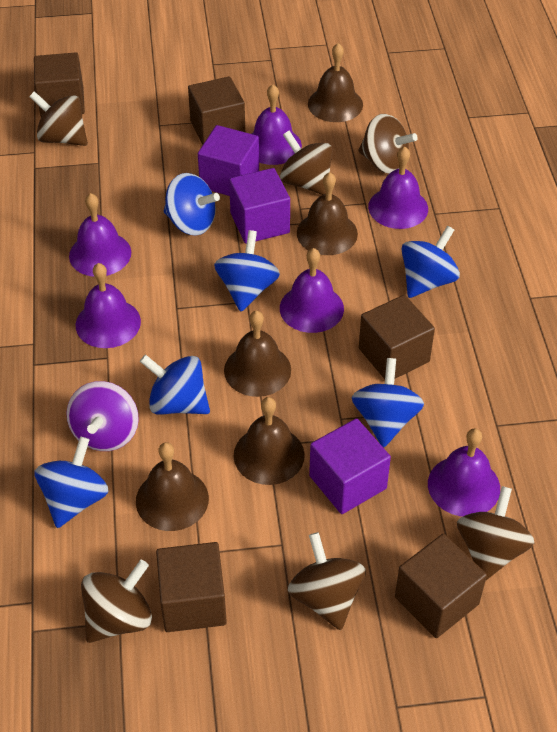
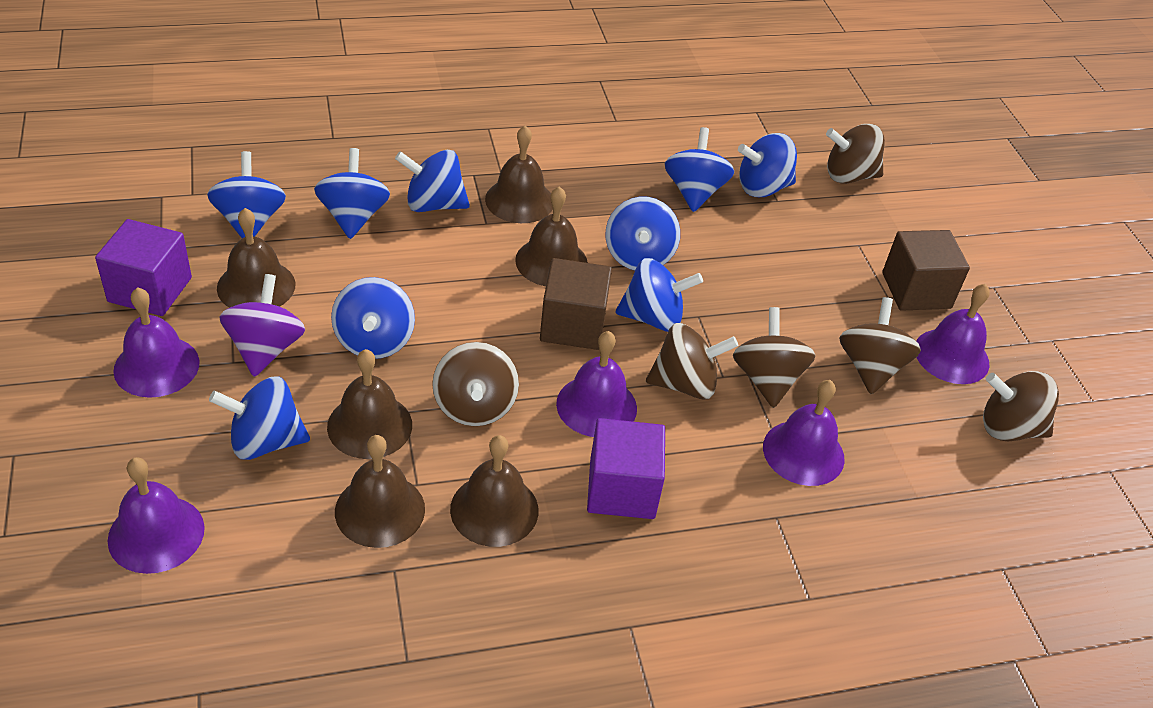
blue spinning top: [34,437,109,528] [140,354,210,415] [164,173,220,236] [214,230,280,312] [352,358,424,448] [402,226,460,298] = 6 -> [207,151,286,238] [209,377,310,460] [314,148,390,239] [331,277,415,359] [395,150,470,212] [606,197,680,270] [616,258,703,332] [665,127,734,212] [738,133,797,197] = 9
brown bell: [136,442,209,531] [224,310,291,397] [233,397,305,485] [297,172,358,255] [308,43,363,122] = 5 -> [217,208,296,308] [327,349,412,459] [335,435,425,548] [450,435,539,547] [485,126,553,223] [515,186,588,286] = 6
brown cube: [34,53,85,117] [156,542,227,632] [188,76,245,145] [359,295,435,379] [395,534,487,638] = 5 -> [540,258,612,350] [882,230,970,311] = 2
purple bell: [69,193,131,277] [76,263,141,348] [252,84,302,165] [280,248,344,333] [368,146,428,229] [428,428,500,517] = 6 -> [107,457,205,574] [113,287,200,398] [556,331,637,437] [763,380,845,486] [916,284,990,384] = 5
purple cube: [198,125,259,196] [229,168,290,244] [309,418,391,514] = 3 -> [95,219,192,316] [587,418,665,519] = 2

